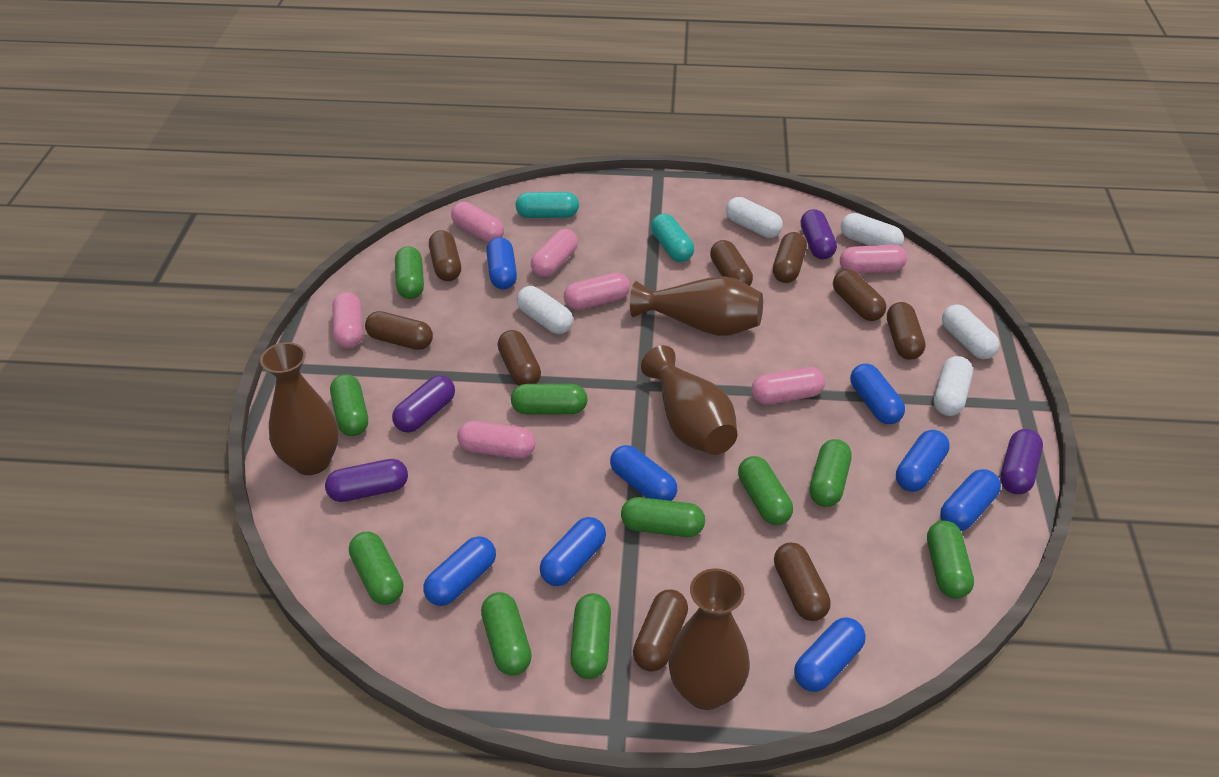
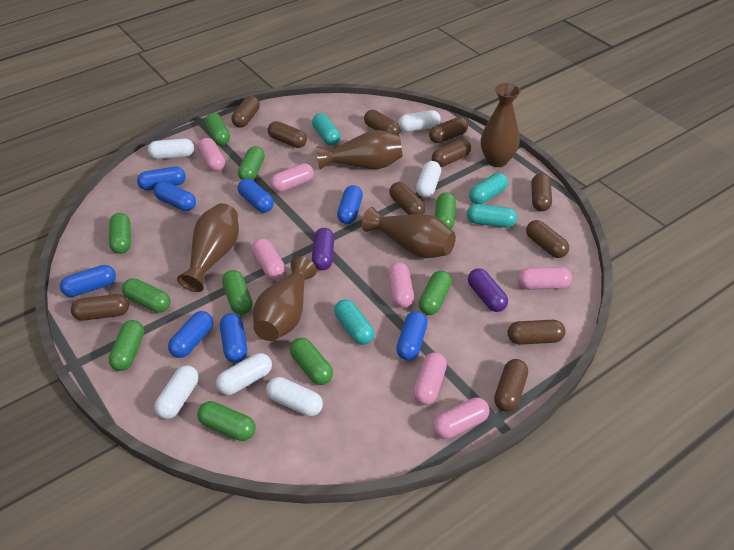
brown capsule: [365,311,433,350] [429,230,461,281] [497,330,541,386] [633,590,688,672] [710,240,753,286] [773,232,807,283] [774,542,831,621] [833,269,886,321] [887,302,926,360] = 9 -> [71,294,129,321] [232,96,260,128] [268,121,307,148] [364,110,400,135] [389,182,425,215] [429,117,468,143] [432,139,471,167] [494,359,528,412] [507,320,565,345] [526,220,569,258] [531,173,552,211] = 11
brown vase: [260,342,339,475] [630,276,763,336] [641,345,737,455] [669,568,750,710] = 4 -> [177,203,239,292] [253,256,316,341] [316,130,403,170] [362,207,456,258] [481,83,521,167] = 5
purple capsule: [325,459,408,502] [392,375,455,433] [801,209,837,259] [1000,429,1043,494] = 4 -> [312,228,334,270] [468,268,508,312] = 2
turquoise capsule: [515,192,579,218] [651,214,694,262] = 2 -> [312,113,340,145] [334,299,374,345] [467,204,517,228] [469,173,508,204] = 4
white capsule: [517,286,573,334] [726,197,783,238] [841,213,904,247] [934,356,973,416] [942,304,1000,359] = 5 -> [148,138,194,159] [154,365,199,419] [216,353,272,395] [266,377,323,416] [398,110,441,132] [416,161,441,198] = 6

